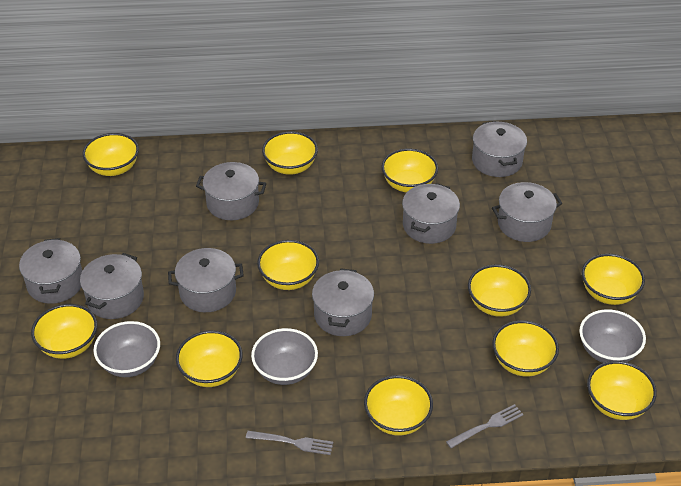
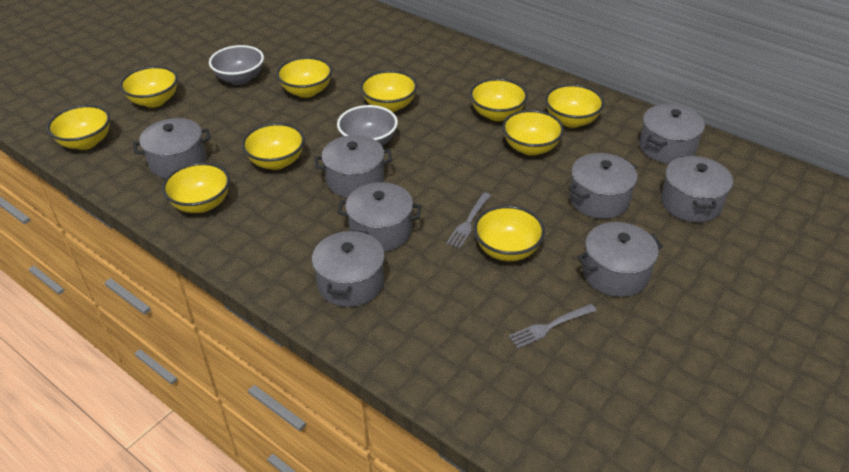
grey bowl: [94,321,160,377] [251,328,318,385] [579,309,646,363] = 3 -> [209,45,264,85] [337,105,398,146] = 2
yellow bowl: [31,304,97,359] [82,133,139,176] [176,330,243,387] [257,240,319,290] [262,131,318,175] [364,375,433,436] [382,149,438,192] [468,264,531,317] [492,320,559,377] [582,254,645,305] [587,361,657,420] = 11 -> [47,105,110,150] [120,66,178,108] [162,163,230,213] [242,123,305,170] [276,57,332,98] [360,70,417,112] [470,78,528,121] [474,205,545,261] [502,110,564,156] [545,84,604,128] = 10

